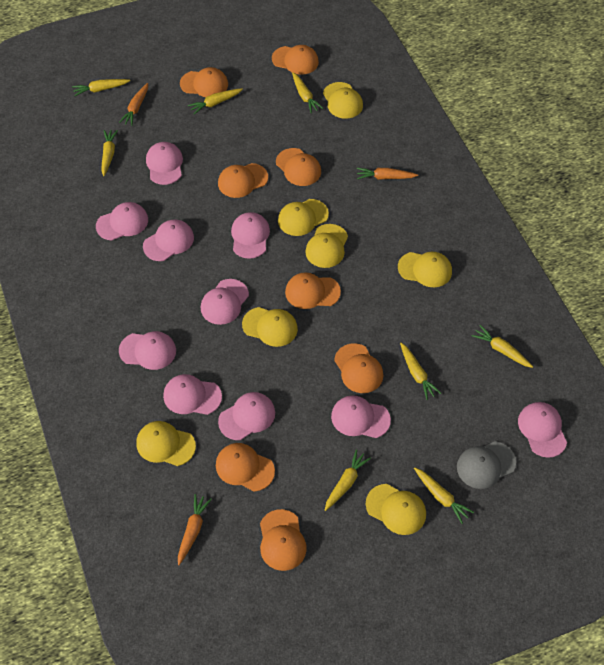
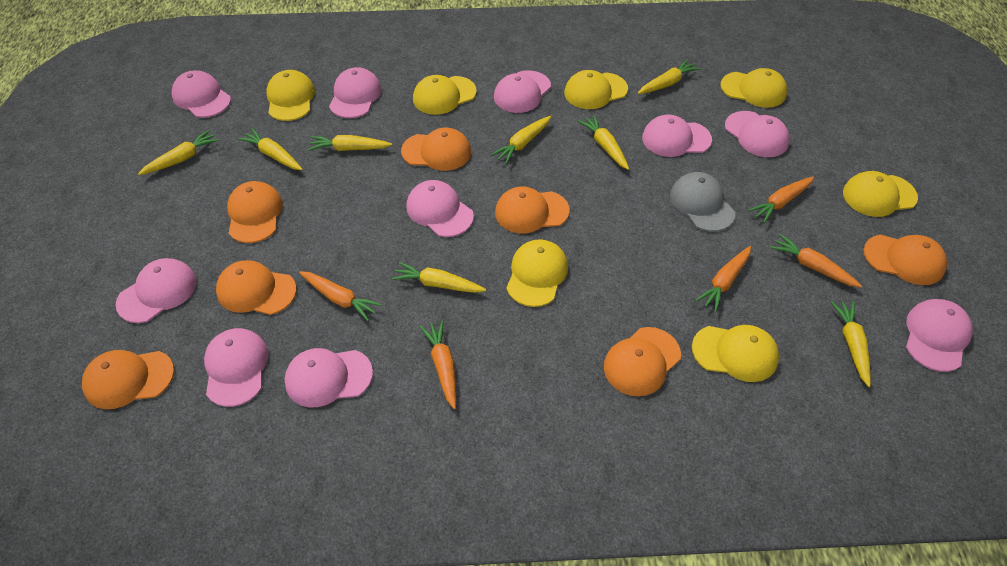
orange cap: [180,67,228,97] [216,443,275,491] [218,163,268,198] [260,509,307,571] [272,45,319,75] [276,148,321,186] [285,272,341,309] [334,343,383,393] = 8 -> [82,350,174,409] [216,260,296,315] [227,181,283,243] [401,128,471,171] [495,186,570,233] [604,327,681,396] [863,235,947,285] = 7
orange carrot: [119,83,148,126] [178,494,212,565] [357,168,418,180] = 3 -> [299,271,382,321] [420,321,456,409] [695,246,751,312] [748,177,814,223] [770,234,862,288] = 5

